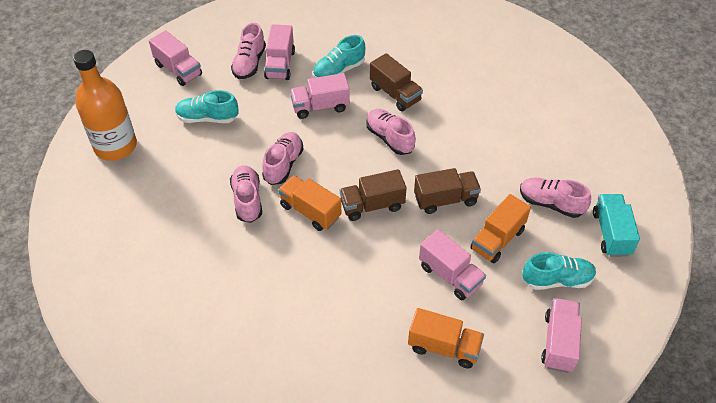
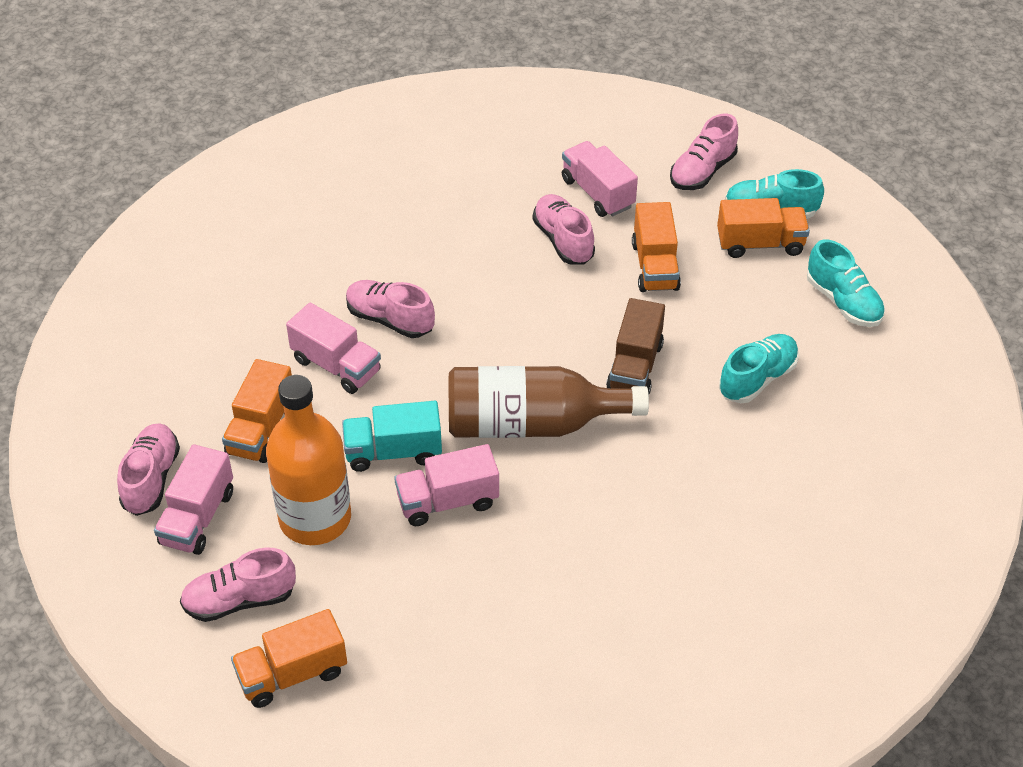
brown bottle: none = 0 -> [449,366,649,438] = 1
brown truck: [340,169,406,221] [370,53,423,111] [414,168,481,214] = 3 -> [606,298,665,394] = 1
orange truck: [278,175,341,231] [408,308,484,368] [470,194,531,263] = 3 -> [222,359,292,463] [231,609,347,708] [632,202,681,292] [717,198,810,258] = 4
pink truck: [149,30,202,86] [264,24,295,80] [290,73,350,119] [419,229,486,300] [541,298,582,373] = 5 -> [154,444,233,555] [286,303,381,394] [394,444,499,526] [562,141,638,217] = 4

